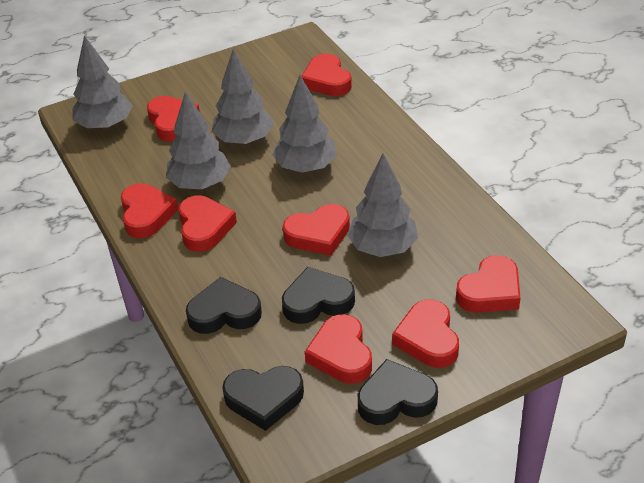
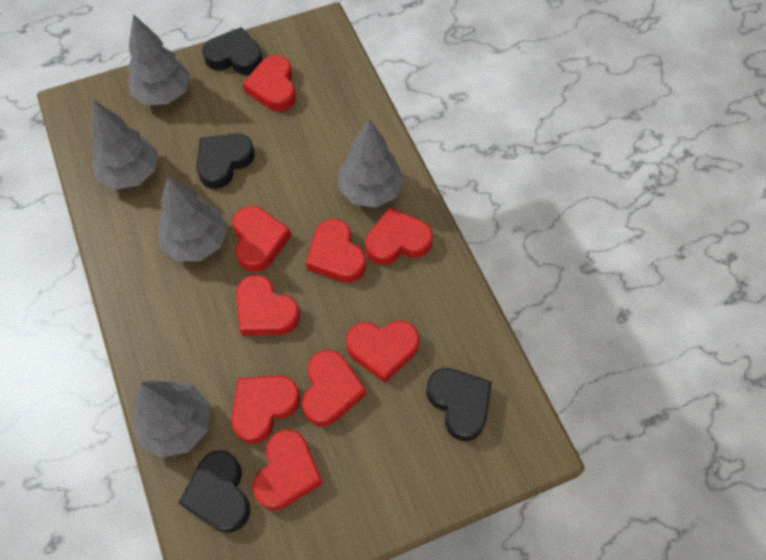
red heart: [121,183,178,238] [147,96,200,142] [178,195,237,252] [283,204,350,256] [301,53,352,96] [305,314,372,384] [392,300,459,368] [456,255,520,313] = 8 -> [231,375,300,444] [232,206,291,272] [236,275,300,336] [243,55,296,111] [253,429,323,510] [302,350,366,426] [306,219,366,283] [346,320,419,383] [365,207,433,265] = 9

